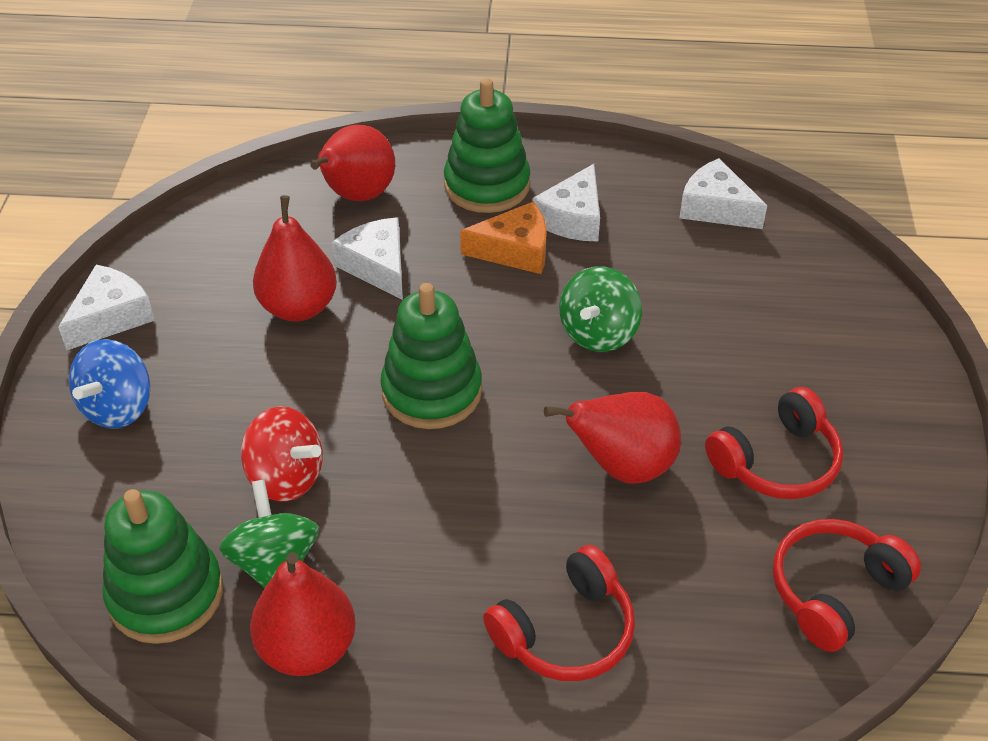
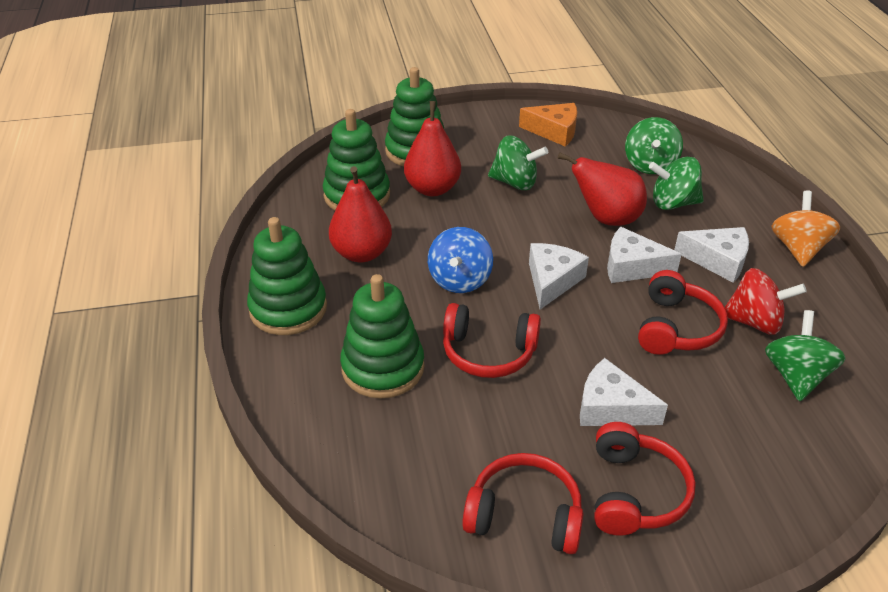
green spinning top: [219,479,319,588] [559,266,642,352] = 2 -> [488,136,548,190] [625,117,683,174] [649,157,704,210] [765,310,846,402] = 4
green stacking toy: [102,489,223,644] [381,283,482,429] [444,78,530,213] = 3 -> [247,217,327,335] [323,109,390,210] [340,274,424,399] [385,67,444,166] = 4
orange spinning top: none = 0 -> [771,191,840,267] = 1
red headphones: [483,545,635,681] [705,387,843,499] [773,519,921,652] = 3 -> [443,303,541,378] [462,453,584,554] [594,422,696,536] [638,270,728,355] = 4
red pear: [250,552,356,676] [253,195,337,322] [310,125,395,201] [544,392,681,484] = 4 -> [329,166,392,263] [404,101,461,196] [558,152,647,226] = 3

